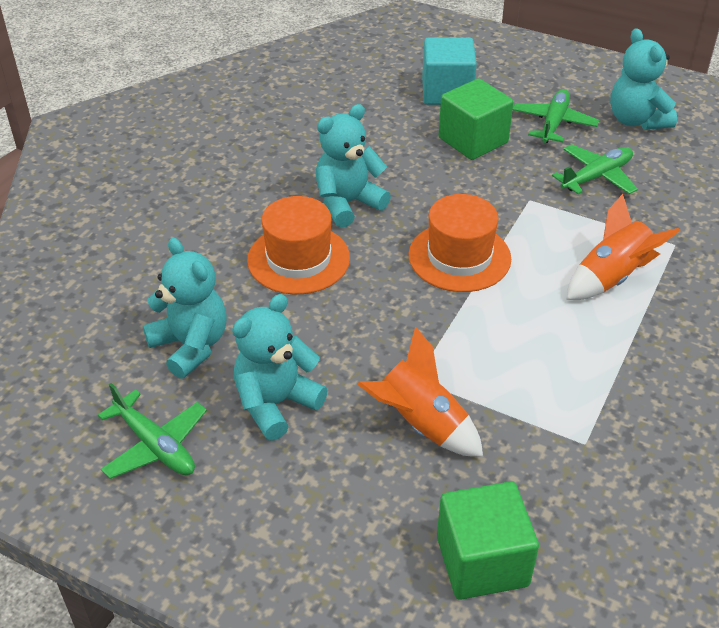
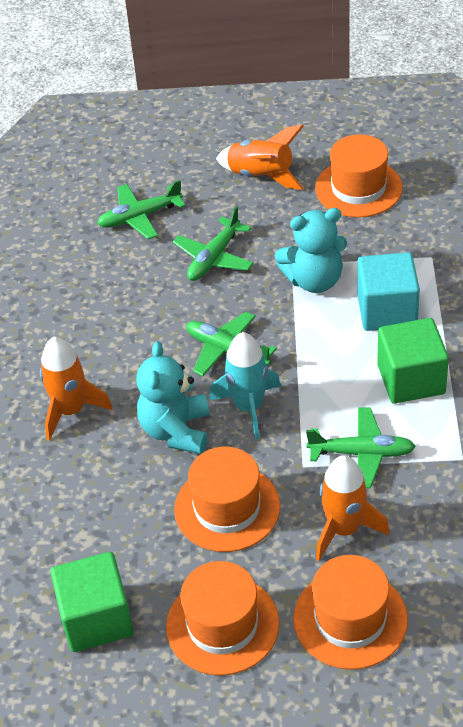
green plane: [98,383,207,479] [513,89,599,143] [552,144,638,194] = 3 -> [97,180,185,239] [173,206,254,281] [186,312,277,376] [306,407,416,488] = 4
orange hat: [247,196,350,294] [409,194,511,292] = 2 -> [166,561,279,676] [174,447,280,552] [293,555,408,670] [315,134,403,218] = 4
orange rocket: [357,326,483,457] [567,194,680,300] = 2 -> [40,337,113,441] [216,125,304,190] [316,455,390,561] = 3
turquoise rocket: none = 0 -> [209,332,281,439] = 1
turquoise teddy bear: [143,238,227,379] [232,294,328,441] [316,104,391,228] [610,28,677,130] = 4 -> [136,341,209,454] [275,208,347,293] = 2

